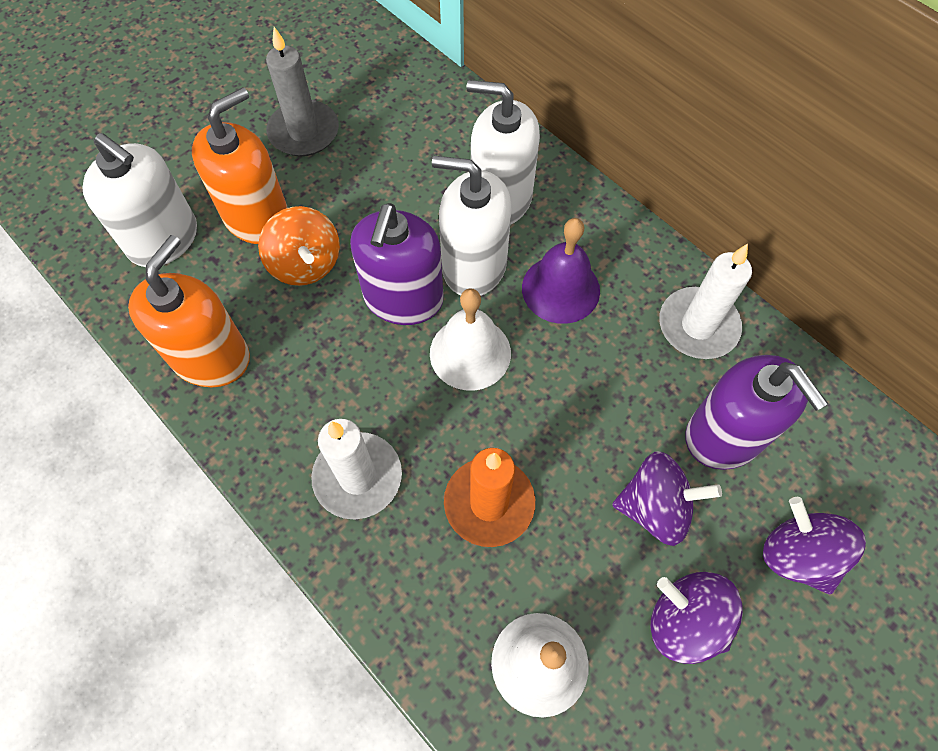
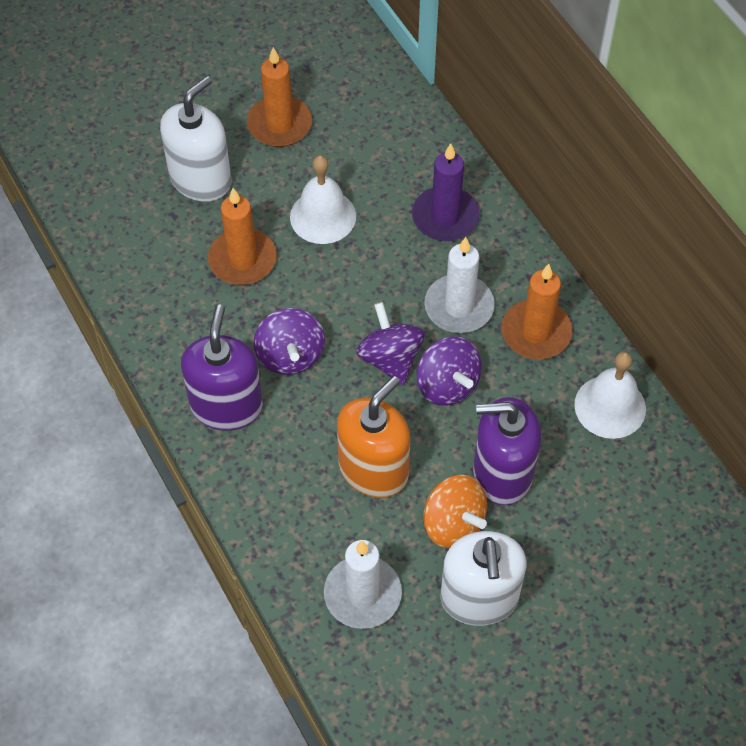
grey candle: [266,27,339,156] = 1 -> none = 0
orange candle: [444,448,535,547] = 1 -> [208,188,277,285] [247,47,312,147] [502,264,572,359] = 3
orange soap dispenser: [128,235,250,387] [192,87,288,244] = 2 -> [337,376,410,498] = 1
purple bell: [522,218,600,324] = 1 -> none = 0
purple candle: none = 0 -> [412,143,480,241] = 1
white soap dispenser: [83,133,197,267] [432,156,511,296] [467,80,540,225] = 3 -> [160,76,231,202] [441,531,527,626] = 2

